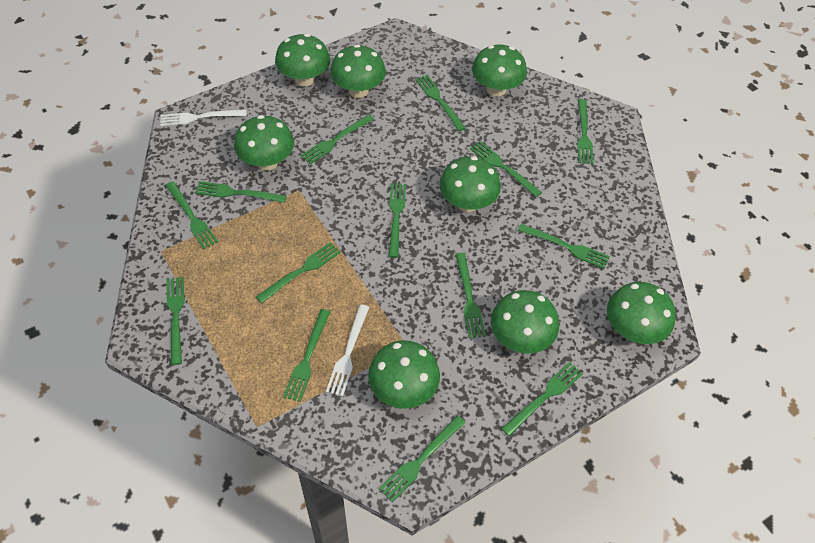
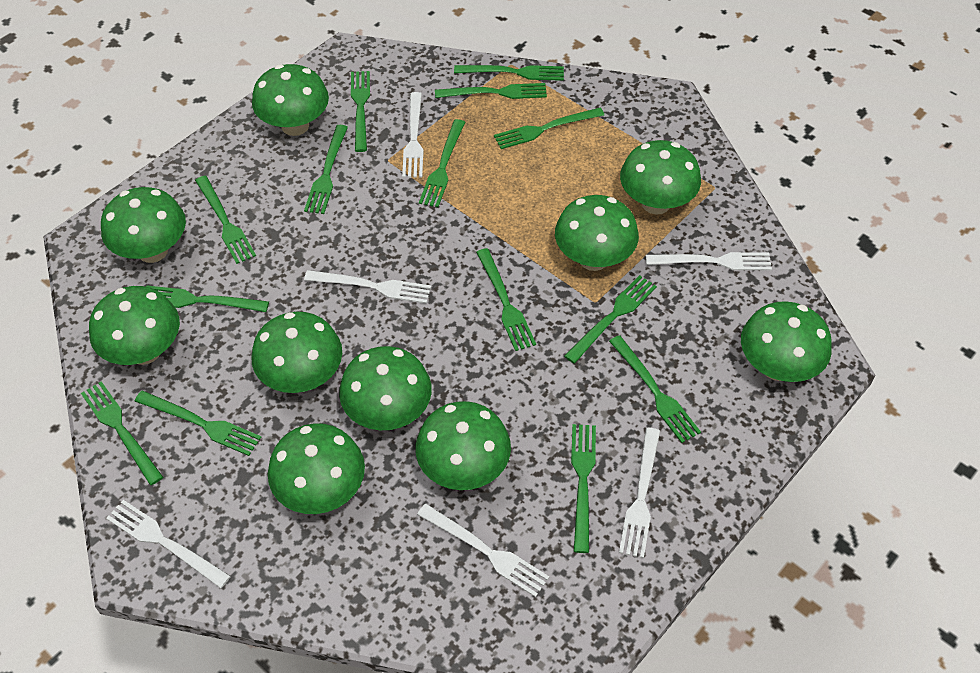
green mushroom: [234,115,294,171] [275,34,330,86] [330,45,386,98] [368,340,440,409] [439,156,501,212] [472,45,527,97] [491,290,559,354] [607,282,676,344] = 8 -> [89,286,180,365] [101,187,186,263] [251,312,342,393] [252,64,329,136] [268,423,365,514] [339,346,432,430] [415,401,511,490] [555,195,639,271] [620,140,701,215] [741,301,832,382] = 10
white fork: [160,109,247,126] [326,304,369,397] = 2 -> [106,500,231,588] [304,270,431,304] [402,92,423,178] [417,504,549,597] [619,428,660,558] [646,252,772,270] = 6

